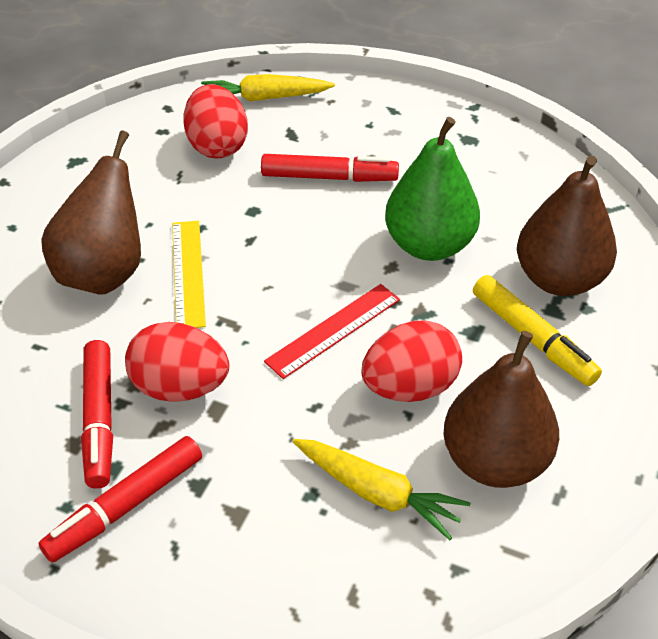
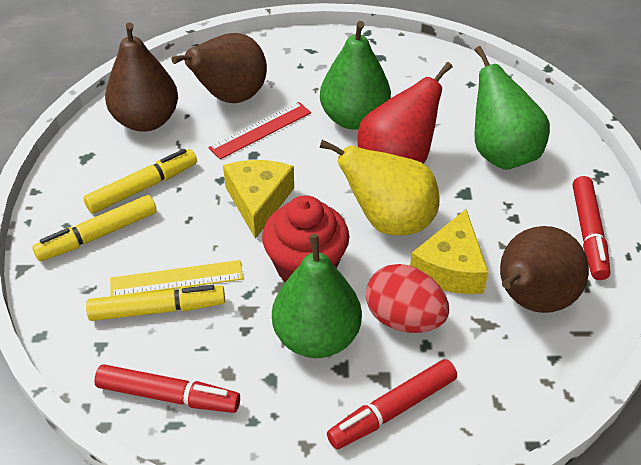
green pear: [385,117,480,261] = 1 -> [272,234,362,358] [320,21,391,130] [474,46,550,170] = 3
red cupcake: none = 0 -> [262,195,349,282] = 1
red egg: [125,322,229,402] [183,84,248,159] [361,321,462,402] = 3 -> [366,264,449,333] = 1
red pear: none = 0 -> [357,62,452,164] = 1
yellow carrot: [201,74,335,102] [293,439,470,540] = 2 -> none = 0
yellow cheese: none = 0 -> [223,160,294,239] [410,209,488,294] = 2
yellow marker: [473,275,602,386] = 1 -> [32,195,157,261] [84,149,197,214] [86,285,225,321] = 3
yellow pear: none = 0 -> [320,140,440,236] = 1

